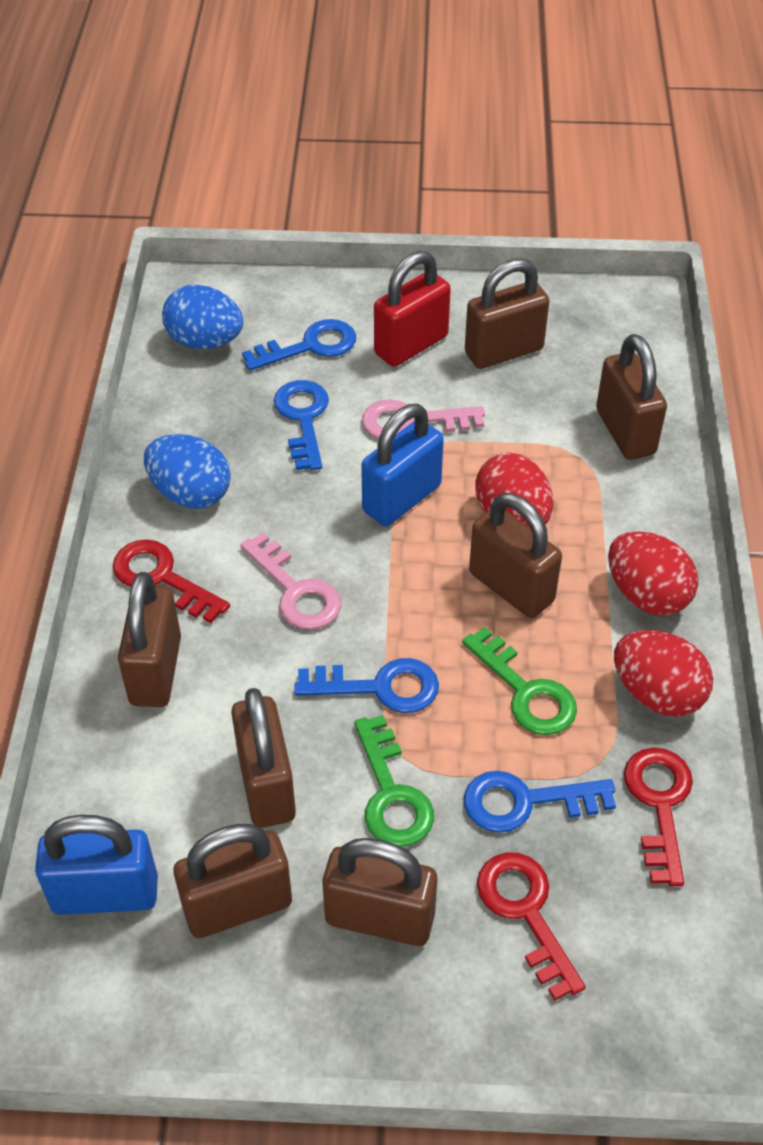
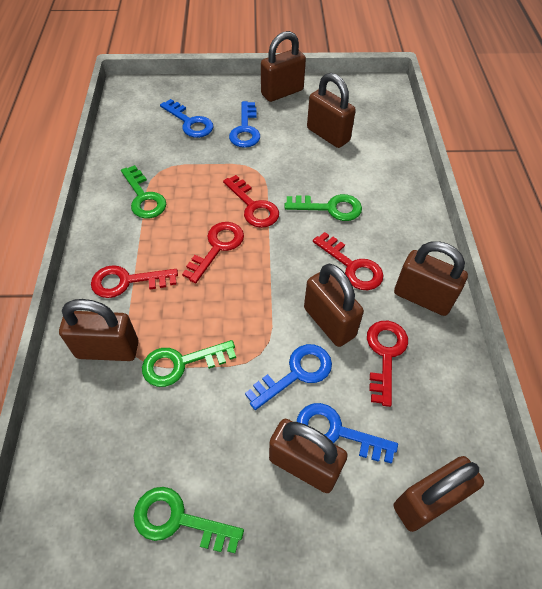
blue egg: [144,434,231,509] [162,285,243,349] = 2 -> none = 0
blue padlock: [35,815,158,915] [361,404,444,526] = 2 -> none = 0
green key: [354,715,434,847] [462,627,577,735] = 2 -> [121,165,166,219] [133,487,244,553] [142,340,236,387] [285,194,362,221] = 4
pink key: [240,533,341,630] [362,399,485,439] = 2 -> none = 0
red egg: [475,453,553,528] [608,531,698,616] [614,630,713,717] = 3 -> none = 0
red key: [112,539,230,623] [477,852,586,1001] [624,747,693,886] = 3 -> [91,265,178,298] [182,222,244,283] [223,175,279,228] [313,232,384,290] [367,321,408,407] = 5
red padlock: [374,251,451,367] = 1 -> none = 0

